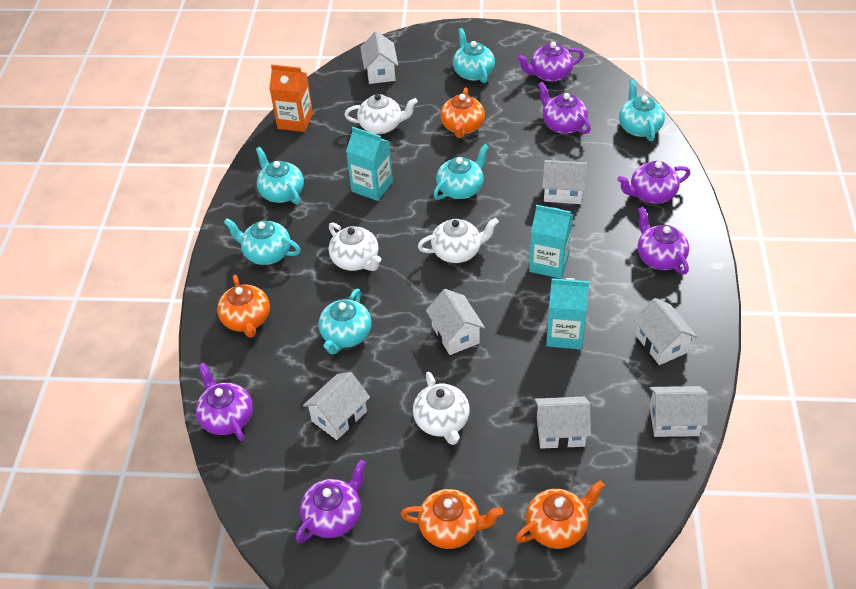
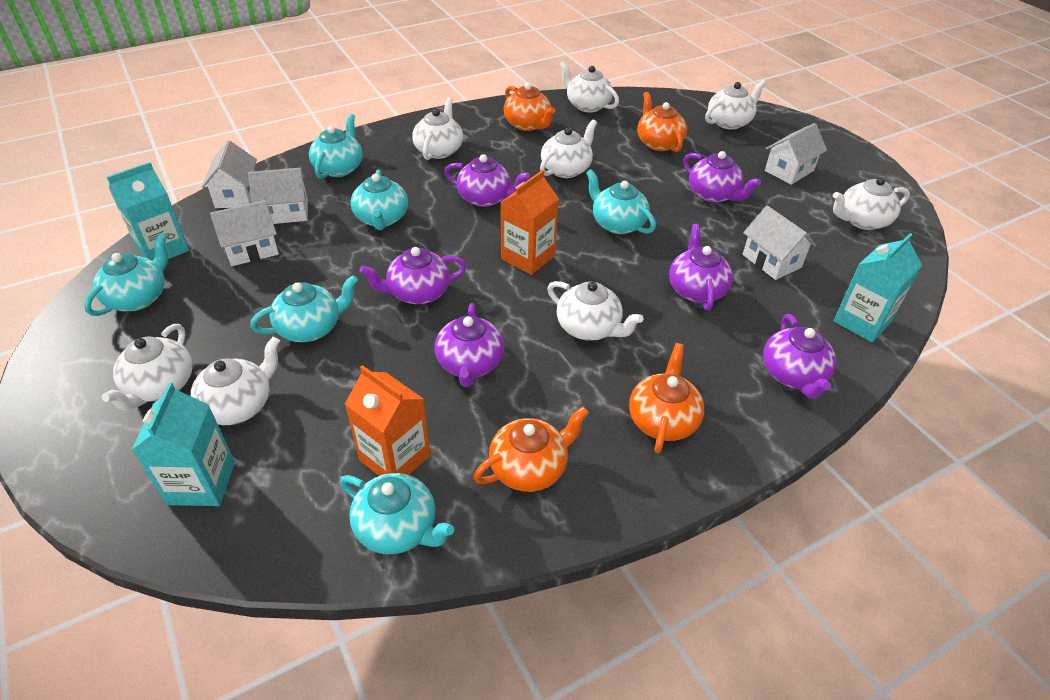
orange carton: [269,64,313,132] = 1 -> [345,365,431,476] [501,170,559,275] = 2
white house: [303,372,370,440] [360,31,398,84] [426,289,485,355] [535,396,591,449] [542,160,587,204] [633,298,697,365] [649,386,708,437] = 7 -> [202,140,257,208] [210,200,279,266] [248,168,308,224] [743,206,816,280] [765,123,827,185] = 5
white teapot: [329,222,381,271] [344,94,418,134] [413,371,470,445] [418,218,499,263] = 4 -> [102,324,192,411] [191,337,280,425] [412,97,463,160] [540,120,597,178] [547,281,643,341] [560,61,619,112] [705,80,766,130] [833,177,910,230] = 8

